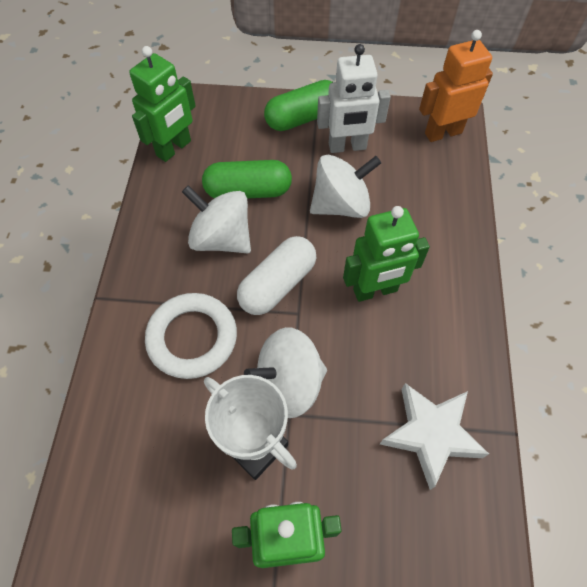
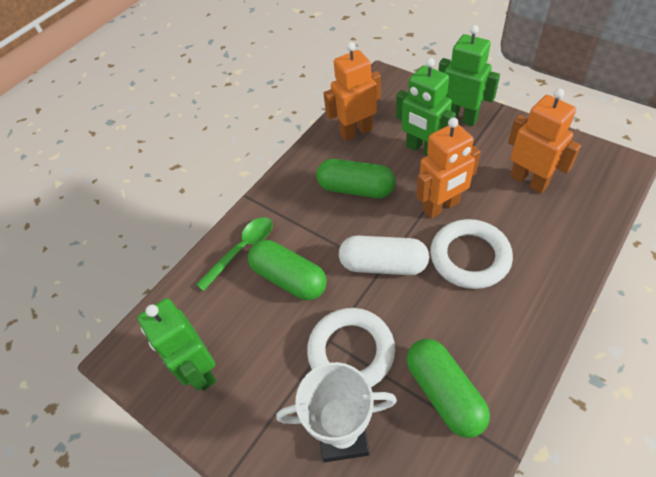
green capsule: [202,160,292,198] [264,80,333,131] = 2 -> [248,240,327,300] [316,159,396,198] [407,339,490,438] = 3
green spoon: none = 0 -> [196,217,273,291] = 1
orange robot: [419,30,493,142] = 1 -> [323,42,381,141] [416,118,481,218] [508,88,581,193] = 3
white ring: [145,293,237,379] = 1 -> [307,308,395,387] [430,219,513,289] = 2
white robot: [317,44,391,153] = 1 -> none = 0
white spinning top: [182,185,251,254] [244,327,327,418] [310,155,381,218] = 3 -> none = 0
white star: [380,383,489,490] = 1 -> none = 0

